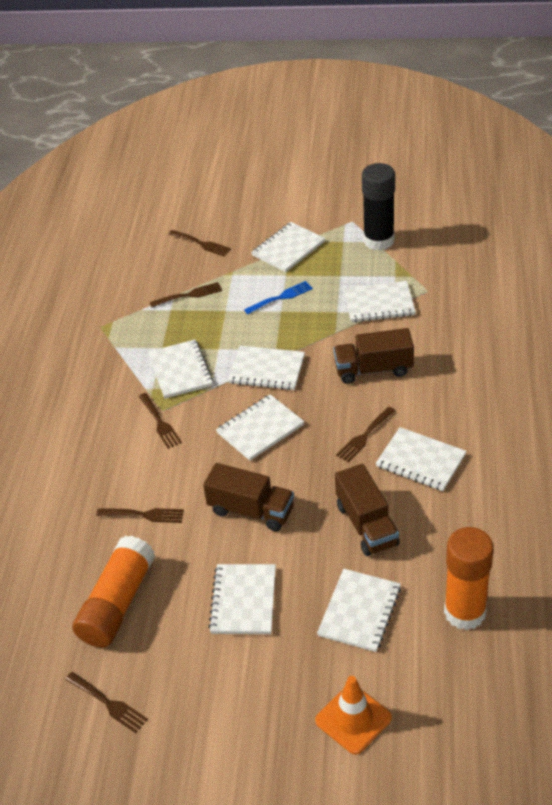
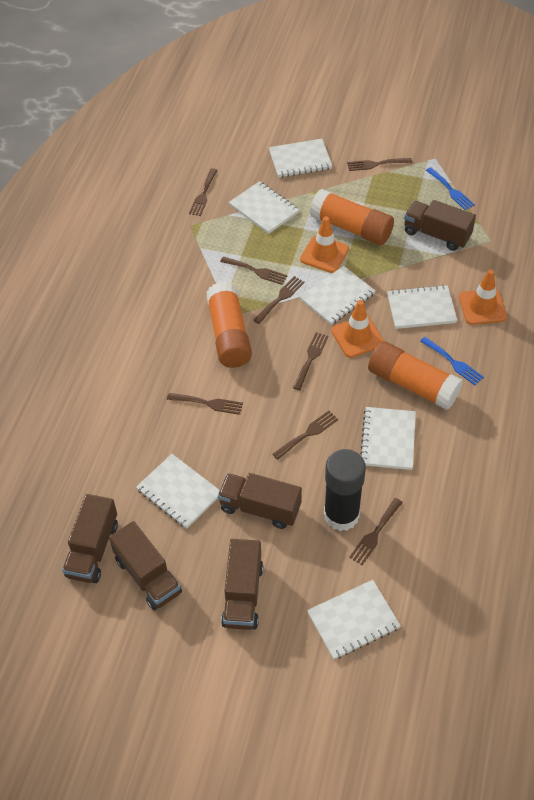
blue fork: [244,281,313,314] = 1 -> [420,337,484,385] [426,167,475,210] = 2
brown fork: [65,672,148,733] [97,508,184,523] [138,393,182,449] [149,282,222,307] [168,230,231,256] [336,407,395,463] = 6 -> [167,393,243,415] [189,168,217,216] [220,257,287,285] [253,276,305,324] [272,411,338,460] [293,332,328,390] [347,158,412,171] [349,498,403,565] = 8
brown truck: [203,463,294,531] [333,328,414,384] [335,464,400,556] = 3 -> [62,494,118,583] [109,521,182,610] [218,473,302,529] [221,539,263,630] [404,200,476,251] = 5
orange glue stick: [72,536,155,648] [444,527,494,630] = 2 -> [206,282,252,368] [310,189,394,245] [368,341,463,410] = 3
orange traffic cone: [315,676,392,755] = 1 -> [300,216,349,273] [331,300,384,358] [459,270,507,325] = 3
white notebook: [148,340,214,399] [208,564,276,634] [216,394,304,461] [228,346,305,390] [251,222,325,272] [317,569,401,652] [344,281,416,323] [376,427,467,491] = 8 -> [136,454,220,529] [229,181,299,234] [269,139,332,178] [300,266,375,325] [307,580,401,659] [360,407,416,470] [387,285,458,329] = 7

